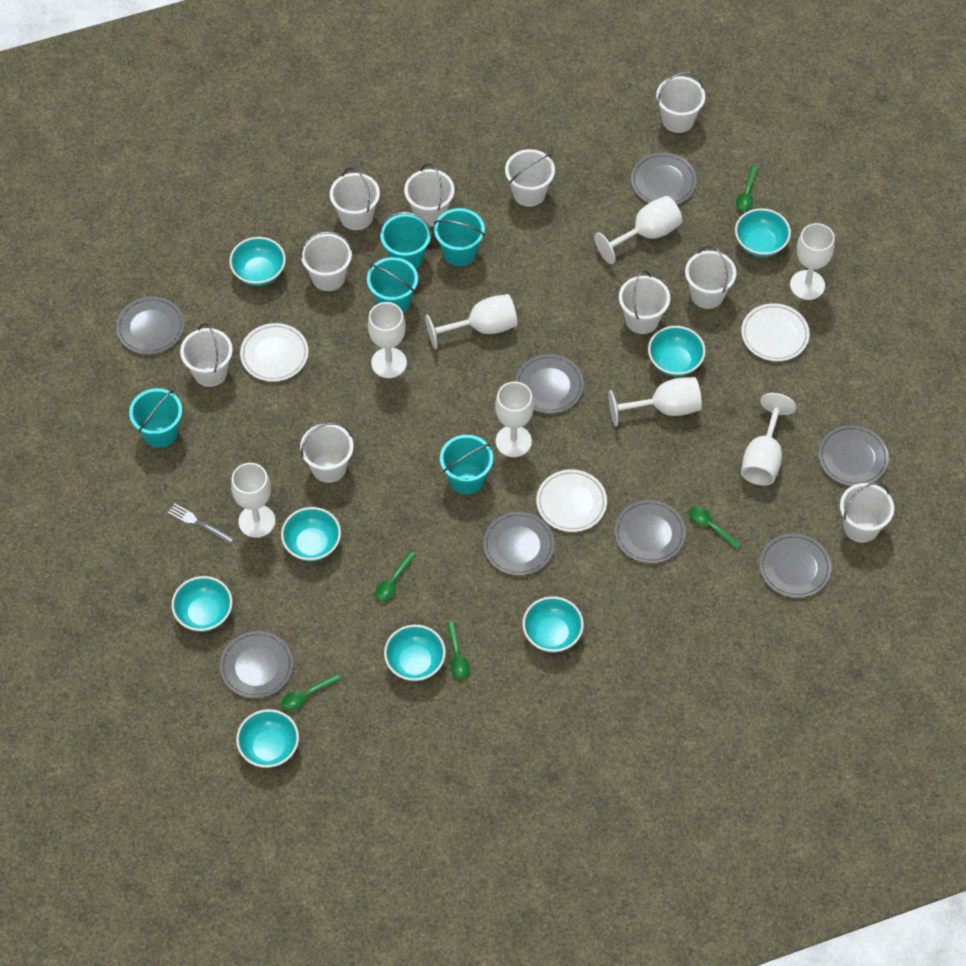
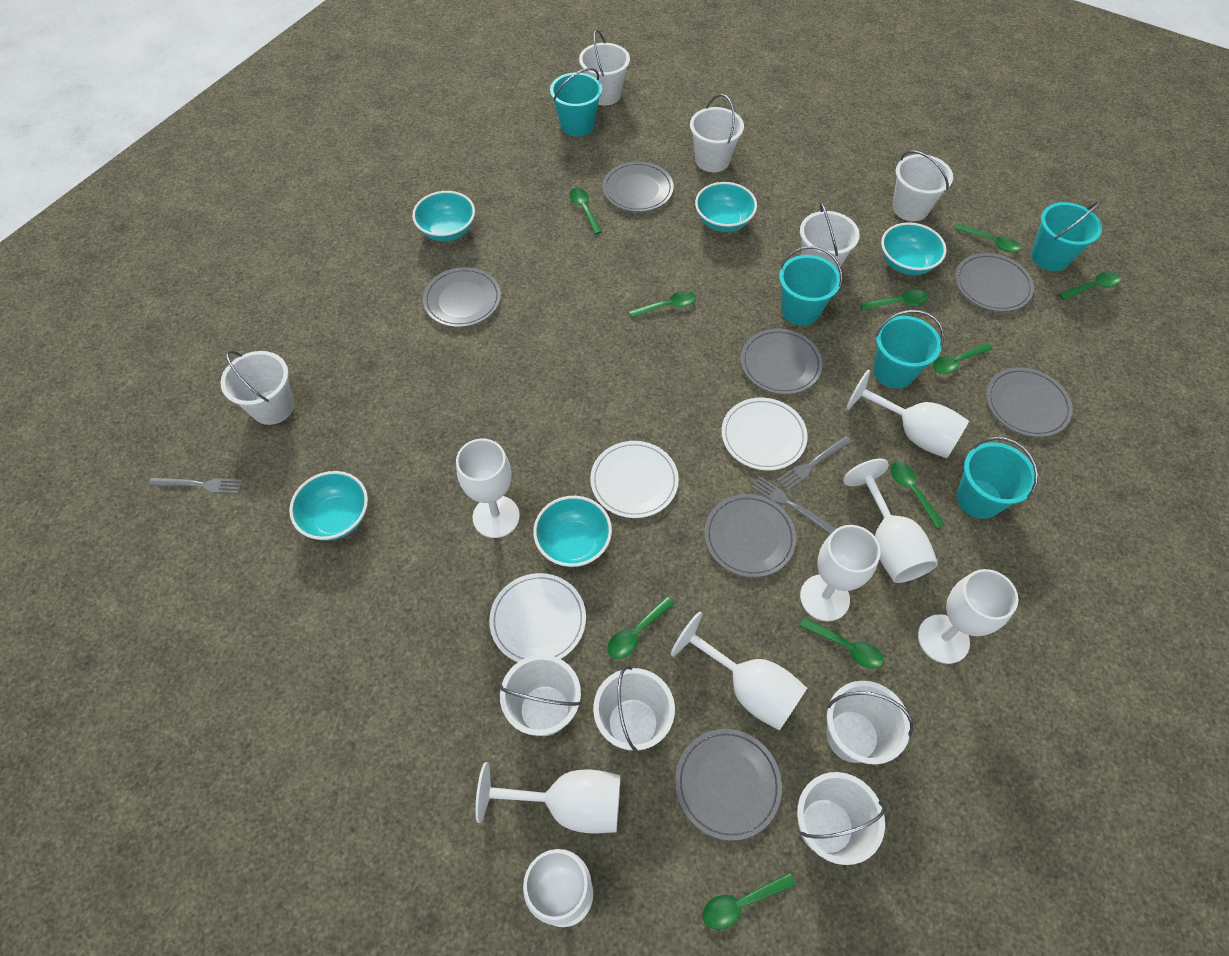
green spoon: [281,674,341,711] [375,551,416,601] [447,621,470,679] [689,507,742,550] [736,166,759,211] = 5 -> [570,188,602,234] [607,597,674,659] [629,291,696,318] [702,873,796,930] [800,617,884,669] [860,290,929,311] [890,462,945,528] [933,343,993,374] [955,224,1021,252] [1058,272,1121,300] = 10
grey fork: [168,504,234,544] = 1 -> [149,478,243,494] [751,476,837,535] [777,436,852,491] = 3
grey plate: [116,297,184,354] [220,631,293,698] [483,512,555,576] [515,354,584,414] [614,500,686,563] [631,153,697,204] [759,533,831,598] [818,425,889,486] = 8 -> [423,267,501,327] [603,161,674,212] [675,729,782,841] [704,494,797,577] [741,329,823,394] [955,253,1034,312] [986,367,1073,437] = 7
turquoise bowl: [171,576,233,632] [229,237,286,286] [236,709,299,768] [281,507,341,561] [384,625,446,681] [522,596,584,653] [648,326,706,377] [735,208,791,257] = 8 -> [289,471,368,541] [412,191,475,241] [533,496,612,567] [695,182,757,232] [881,222,947,275] = 5
white bucket: [180,323,233,387] [300,231,353,291] [300,422,354,483] [330,167,380,230] [404,163,455,227] [505,149,555,207] [619,271,670,334] [656,72,705,133] [685,245,736,309] [840,482,894,543] = 10 -> [220,351,294,425] [499,654,581,736] [579,30,630,105] [593,666,675,752] [690,94,744,172] [797,772,886,865] [800,202,860,271] [826,681,913,765] [892,150,953,221] = 9

